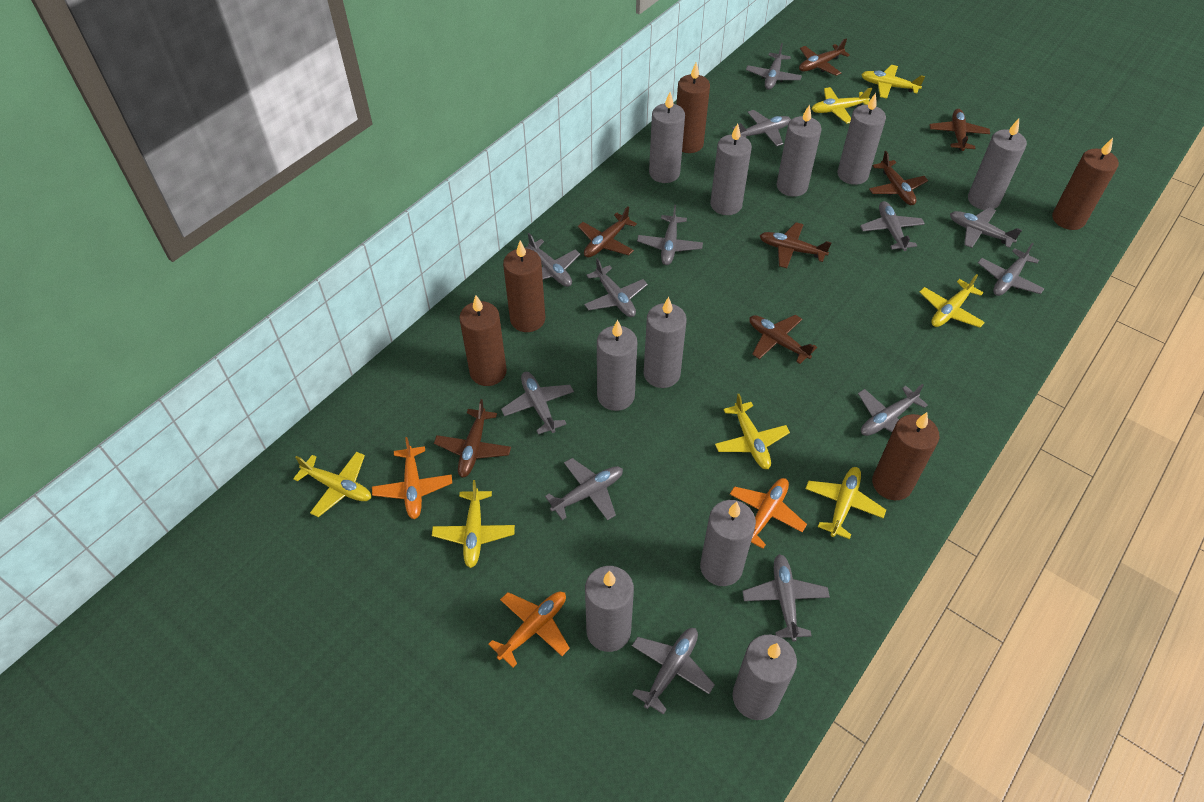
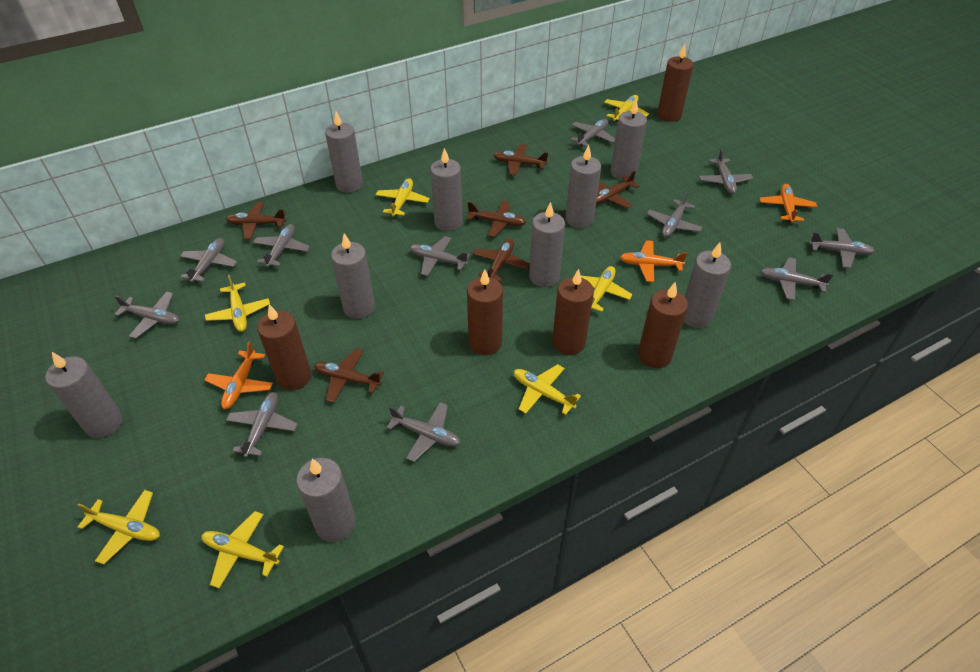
brown plane: [434,399,511,477] [578,206,637,257] [749,315,817,364] [760,222,832,268] [799,39,850,76] [869,151,928,205] [929,109,990,151] = 7 -> [226,202,286,239] [314,349,384,403] [467,200,526,237] [472,239,530,282] [494,144,548,175] [596,171,640,208] = 6
grey candle: [585,566,634,652] [597,320,637,411] [644,297,687,388] [649,92,685,183] [700,500,756,586] [710,124,752,215] [732,635,797,720] [777,104,822,197] [837,93,886,185] [968,119,1027,210] = 10 -> [45,352,123,438] [296,458,356,542] [325,111,363,193] [331,233,375,319] [430,148,463,231] [529,202,565,287] [565,145,601,228] [611,99,647,180] [683,243,731,328] = 9
grey plane: [501,372,574,435] [525,233,580,287] [545,458,623,520] [584,258,648,317] [632,628,715,715] [637,205,703,265] [732,110,791,146] [742,554,830,642] [746,43,802,90] [858,384,928,436] [860,201,925,251] [950,207,1022,248] [978,243,1044,296] = 13 -> [114,291,179,338] [180,238,237,283] [226,392,298,458] [253,224,310,267] [386,402,461,462] [409,236,470,276] [571,119,615,147] [647,192,702,237] [699,149,753,194] [760,257,833,300] [809,228,875,268] = 11

